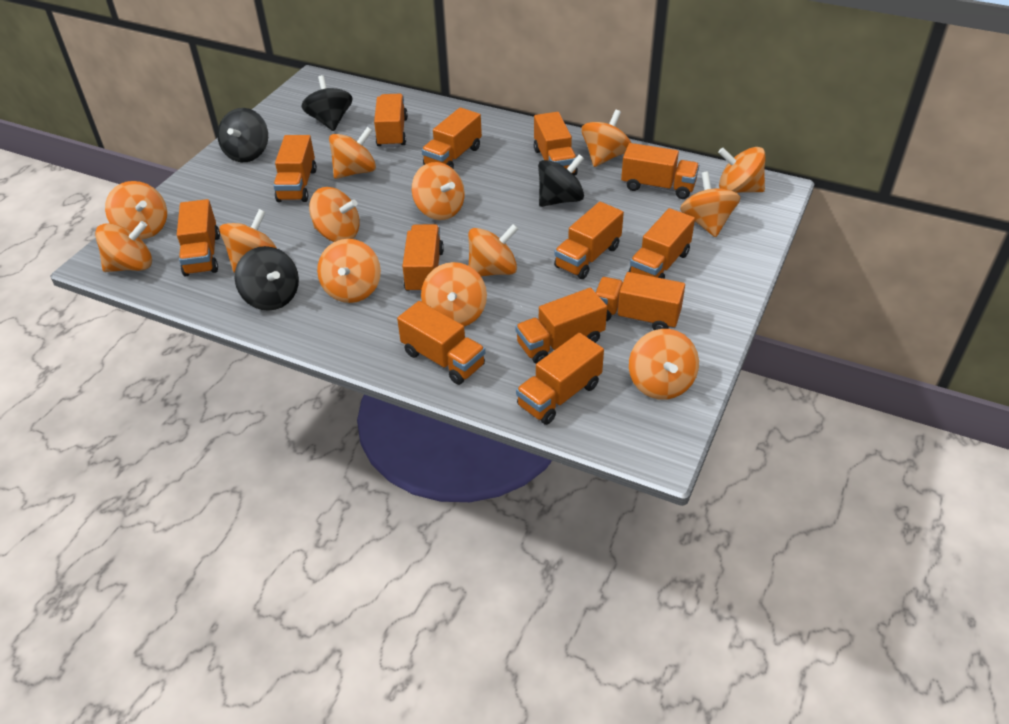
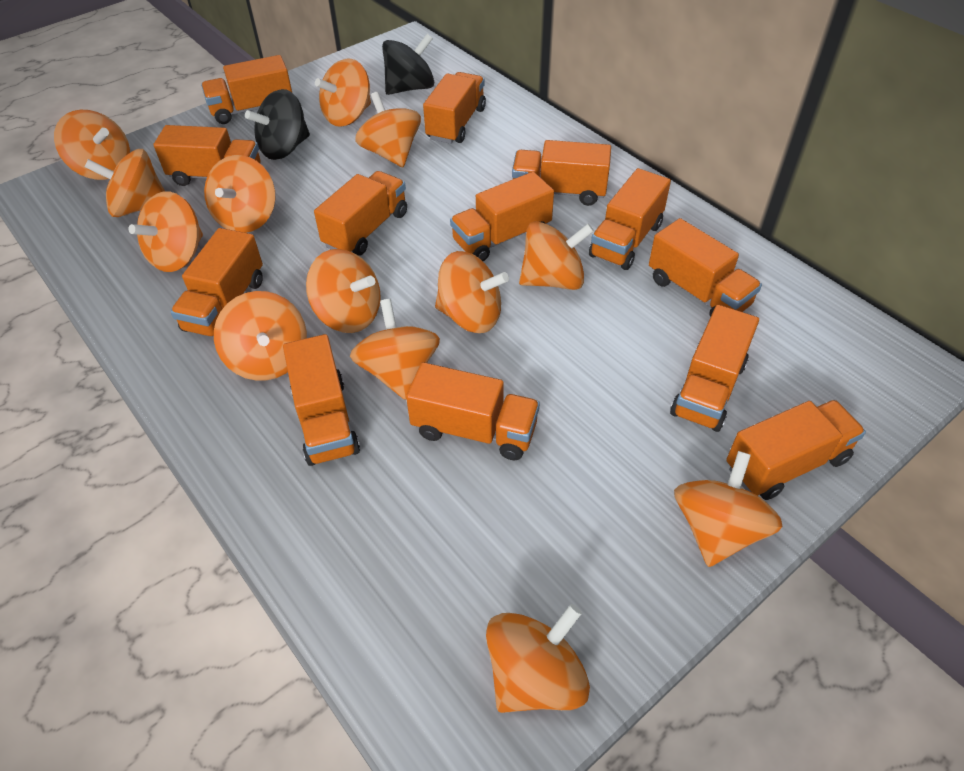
black spinning top: [217,108,268,162] [235,246,299,311] [301,75,353,131] [538,154,584,207] = 4 -> [245,89,310,160] [382,34,434,95] = 2

